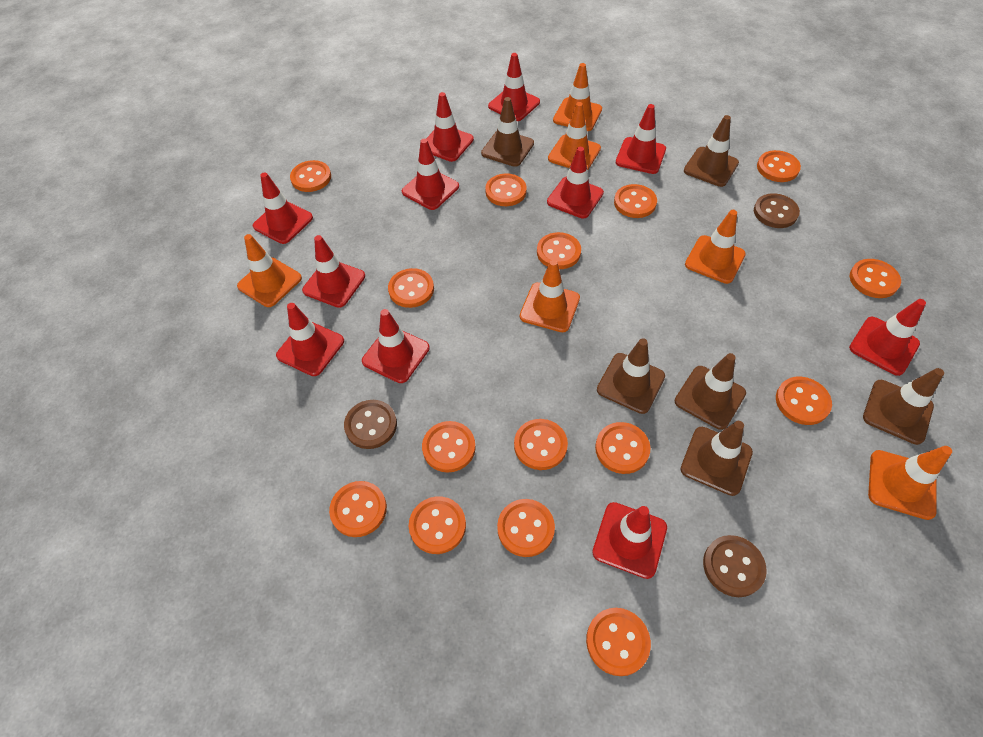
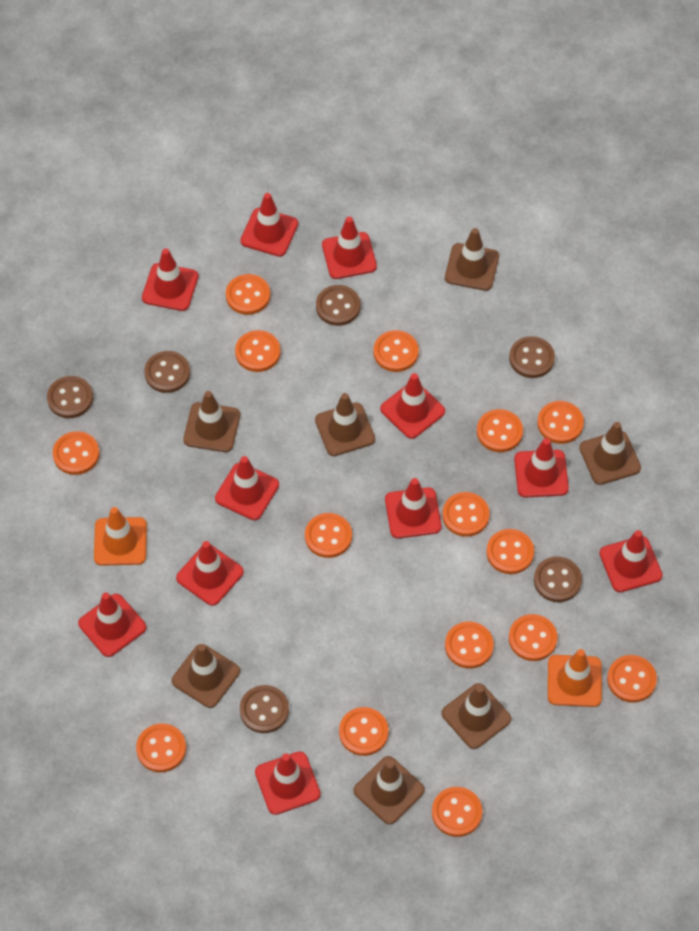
brown button: [344,400,397,449] [703,535,767,597] [754,193,800,228] = 3 -> [47,376,93,418] [144,351,190,393] [240,685,289,733] [316,285,360,326] [509,336,555,378] [534,556,582,602] = 6
brown traffic cone: [481,97,534,167] [597,338,665,414] [674,353,746,430] [680,421,753,496] [684,115,739,187] [863,368,944,445] = 6 -> [172,644,240,708] [183,391,240,452] [315,393,375,456] [353,756,425,824] [442,683,511,749] [445,228,499,291] [579,422,641,485] = 7
orange traffic cone: [237,234,302,307] [520,259,580,332] [548,102,601,170] [553,63,602,131] [685,210,746,284] [868,446,952,520] = 6 -> [94,507,147,566] [548,649,602,707] = 2

